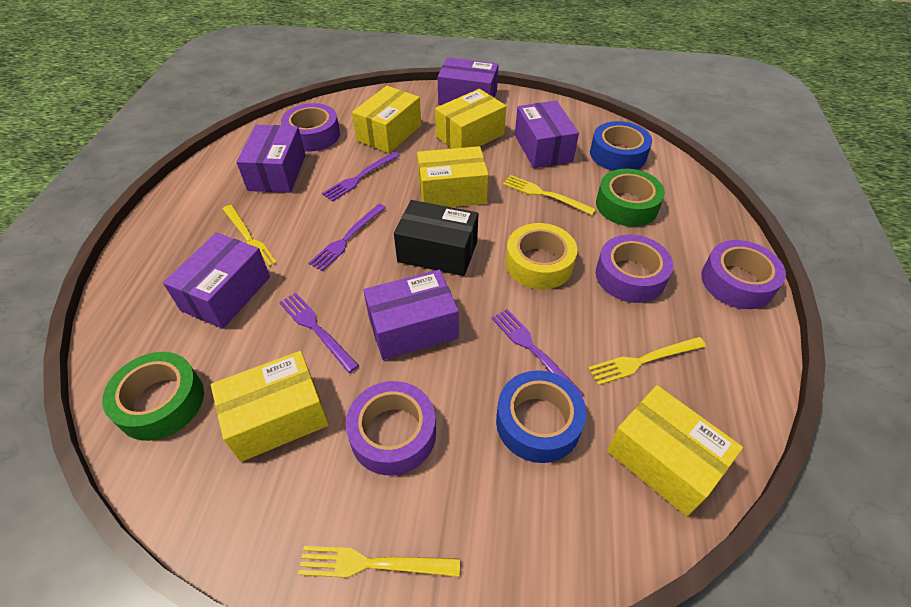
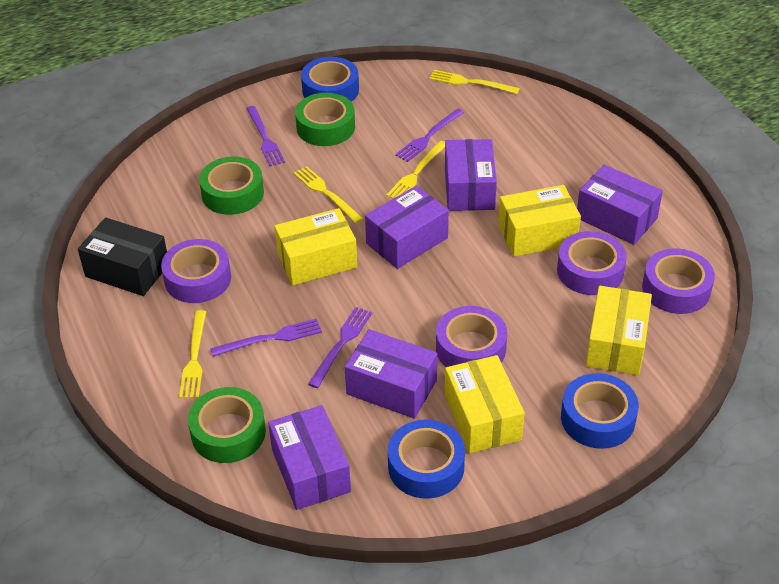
blue tape: [496,370,586,463] [590,121,652,171] = 2 -> [301,57,359,102] [388,420,465,499] [561,373,639,449] = 3
green tape: [102,352,204,441] [596,169,665,227] = 2 -> [188,387,266,463] [199,157,264,215] [295,93,355,146] = 3
yellow box: [211,351,329,462] [352,86,421,153] [417,146,488,207] [435,89,506,149] [607,385,743,516] = 5 -> [274,208,357,285] [444,355,525,453] [498,185,581,257] [586,286,652,375] = 4
yellow tape: [506,223,577,289] = 1 -> none = 0

